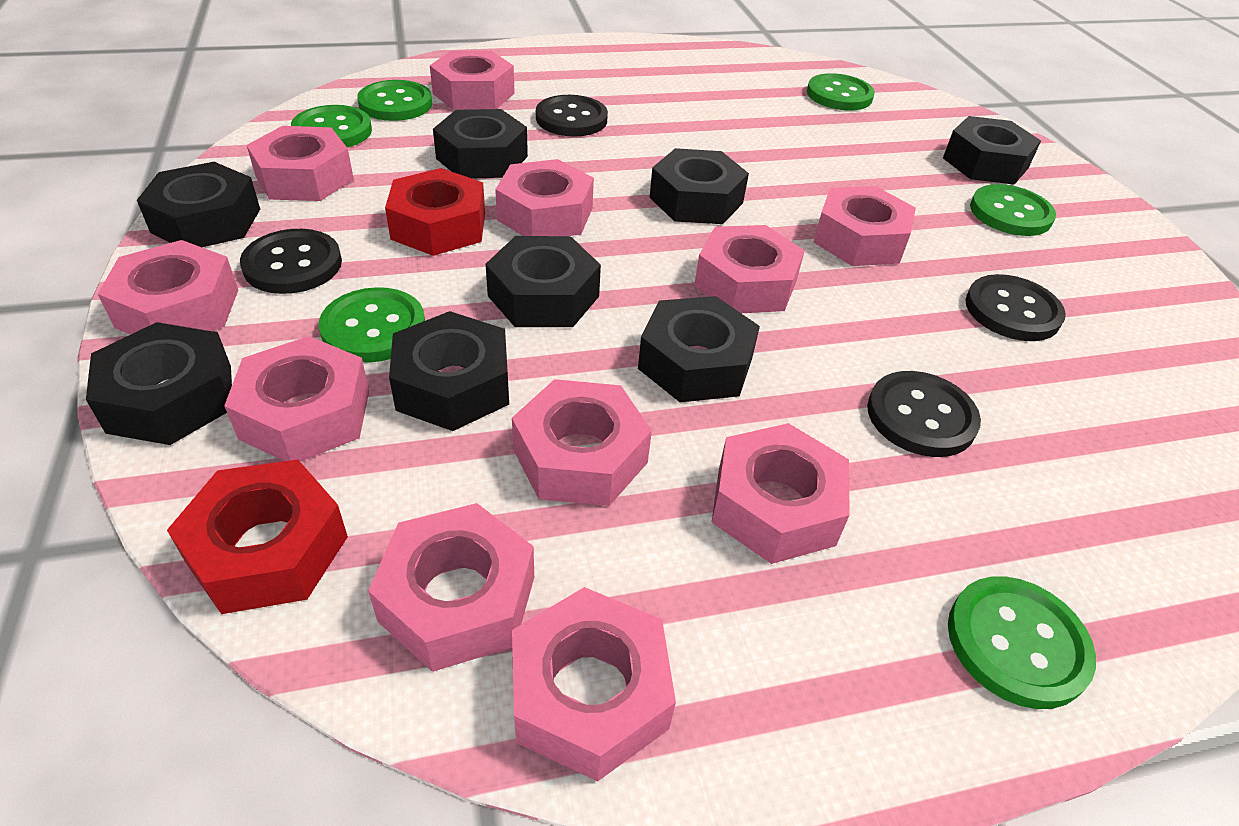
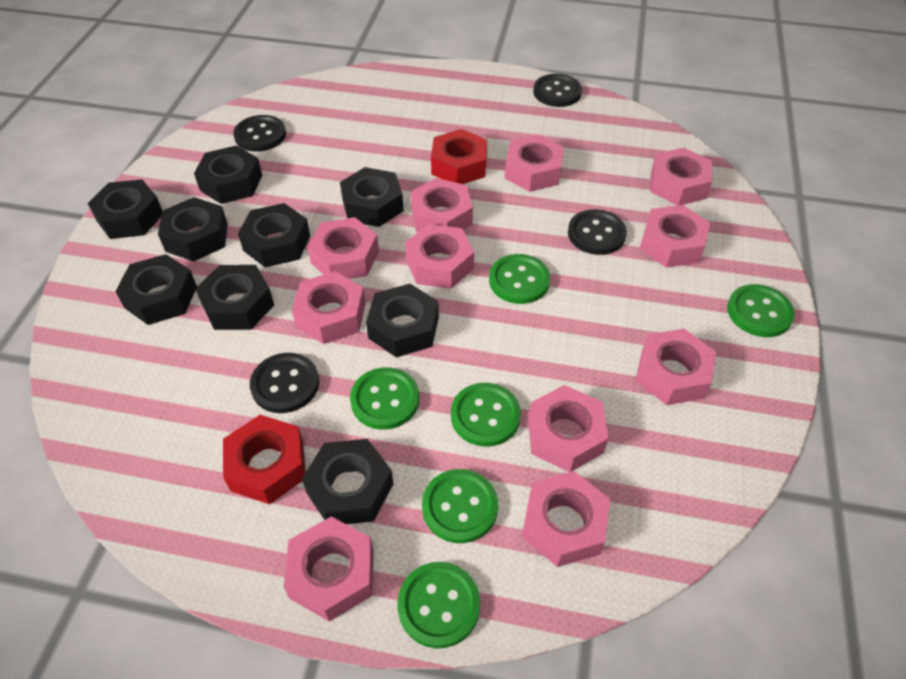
black nut: [86,322,232,445] [137,162,260,247] [389,311,509,431] [433,109,528,179] [486,236,601,327] [638,296,760,402] [649,148,749,224] [943,116,1041,185] = 8 -> [88,179,162,239] [115,254,197,325] [158,197,228,262] [194,145,262,204] [195,265,274,330] [238,203,310,267] [302,439,393,524] [340,167,404,227] [366,284,439,358] = 9

